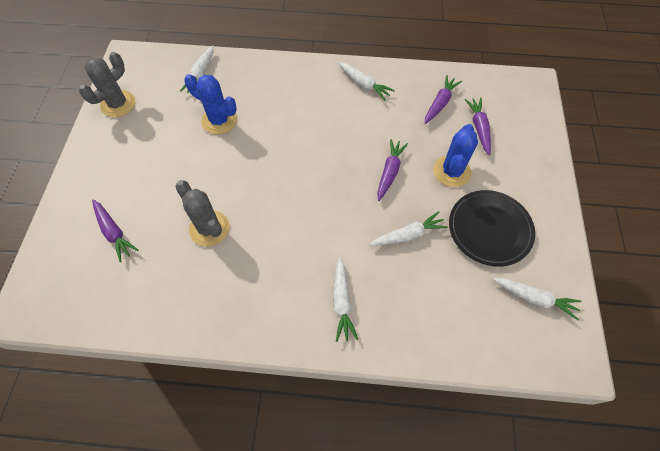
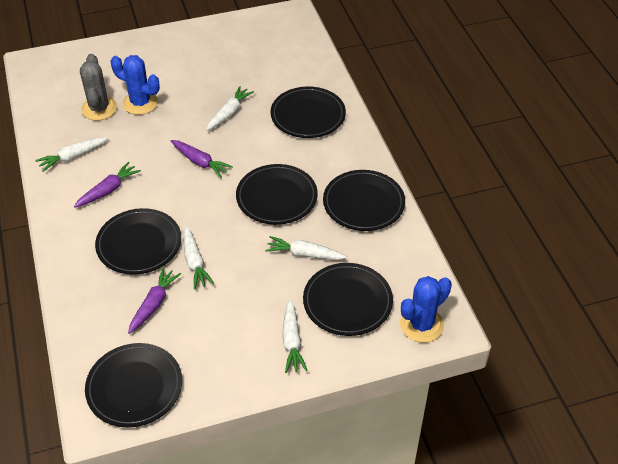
black plate: [449,190,535,266] = 1 -> [85,343,182,428] [95,208,181,275] [236,164,318,225] [270,86,346,138] [303,263,393,336] [323,170,405,231] = 6
grey cactus: [79,52,136,117] [175,180,230,247] = 2 -> [80,54,117,121] = 1
purple carrot: [92,200,139,262] [377,139,408,201] [424,75,462,124] [465,98,491,155] = 4 -> [74,162,141,208] [128,267,181,334] [171,140,233,178] = 3

